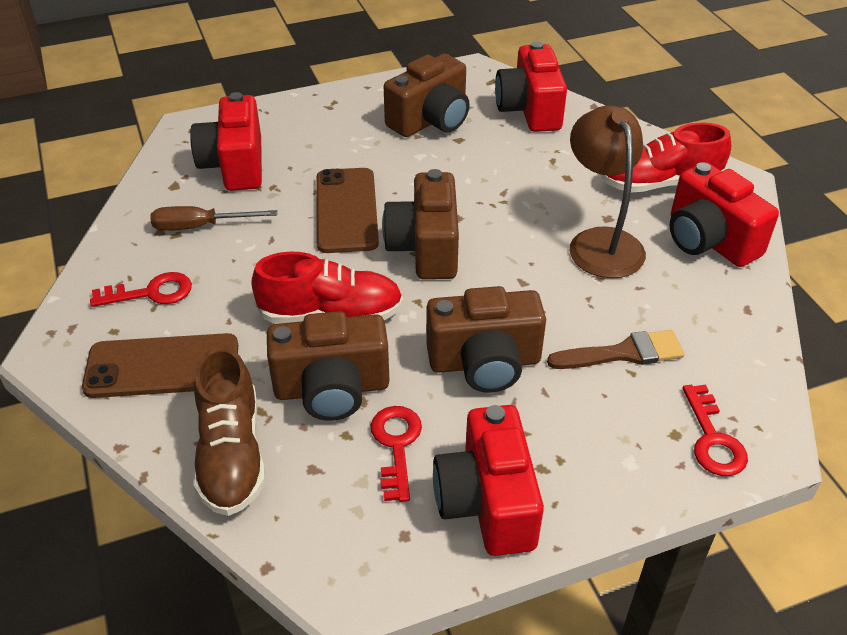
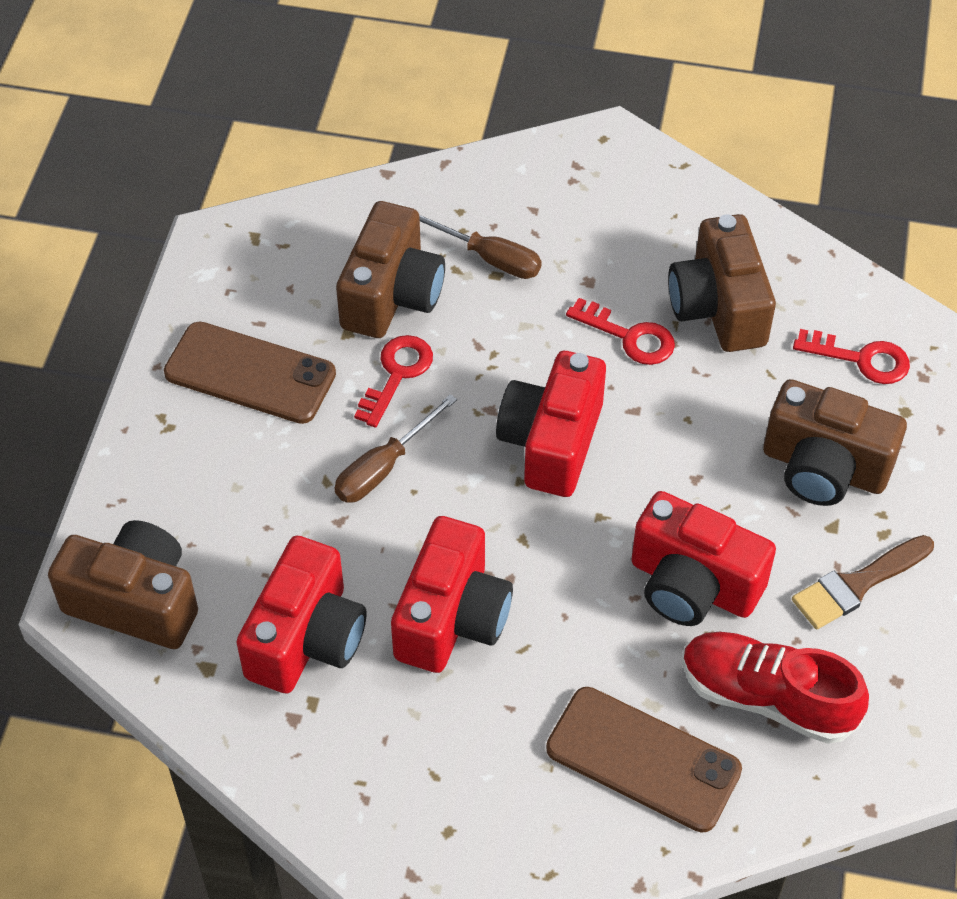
brown lamp: [570,105,646,278] = 1 -> none = 0
brown screwdriver: [151,206,277,231] = 1 -> [335,394,457,503] [419,215,542,279] = 2
brown shoe: [193,347,265,516] = 1 -> none = 0
red shoe: [251,252,403,323] [601,123,731,193] = 2 -> [682,632,869,744] = 1

